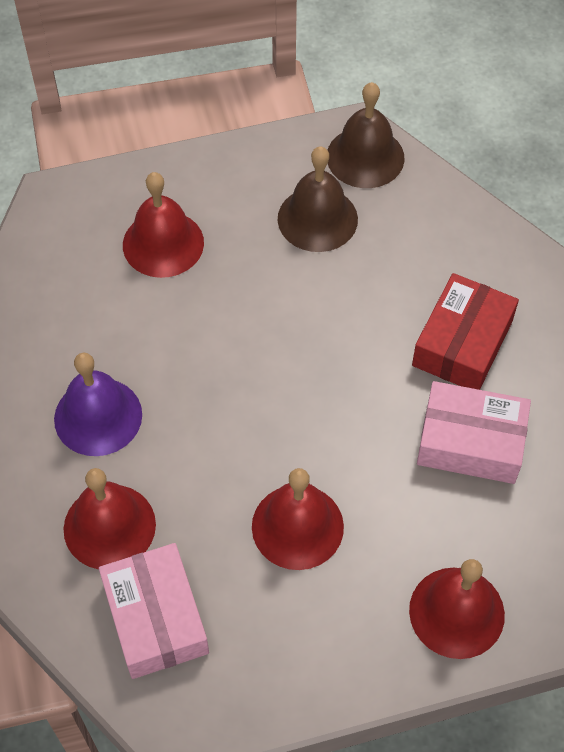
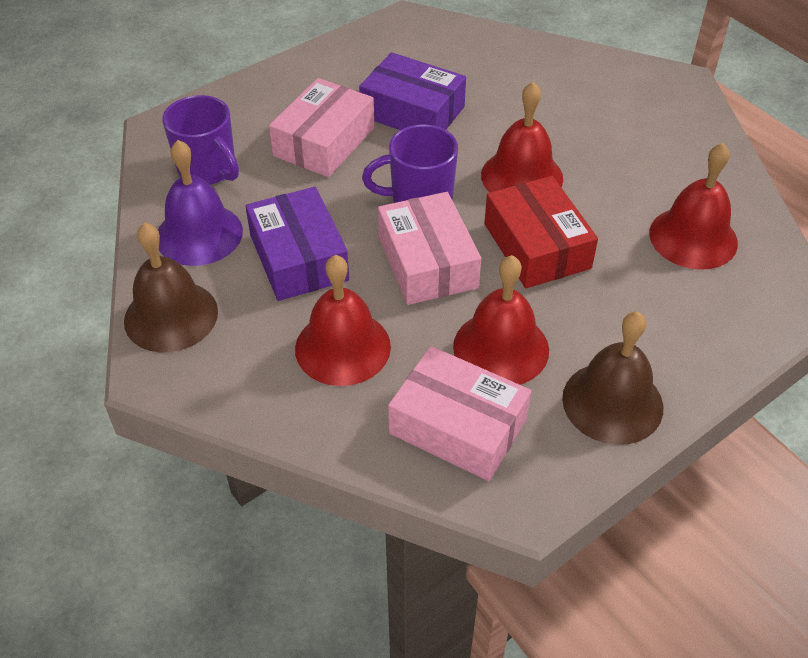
pink box: [99,543,209,679] [417,381,531,484] = 2 -> [269,78,374,177] [378,192,481,305] [388,346,531,481] = 3
purple box: none = 0 -> [245,187,349,301] [359,52,466,130] = 2
purple mug: none = 0 -> [162,95,239,185] [362,124,458,203] = 2

